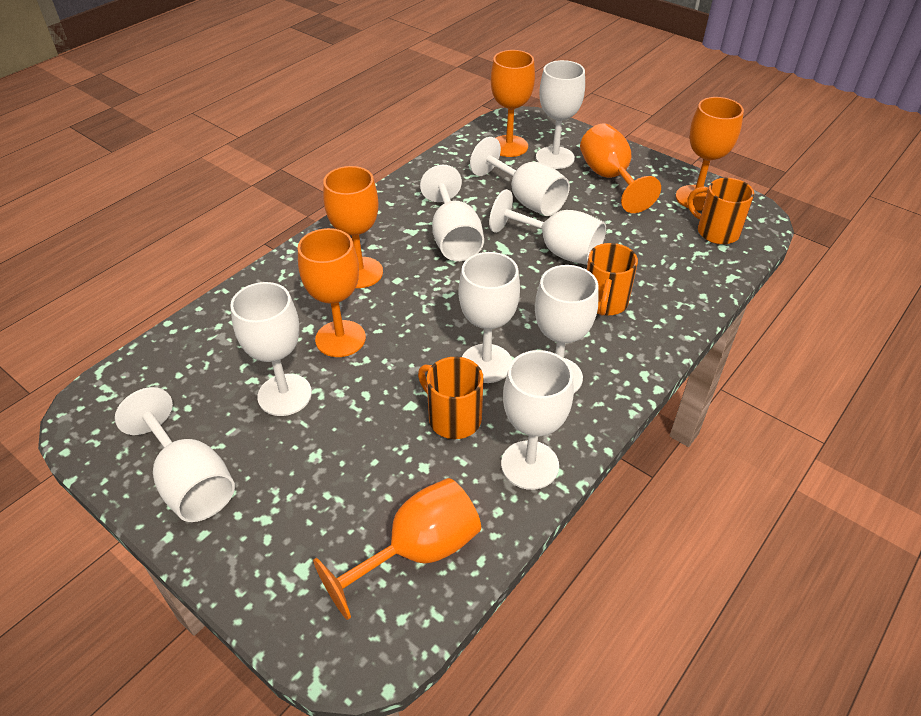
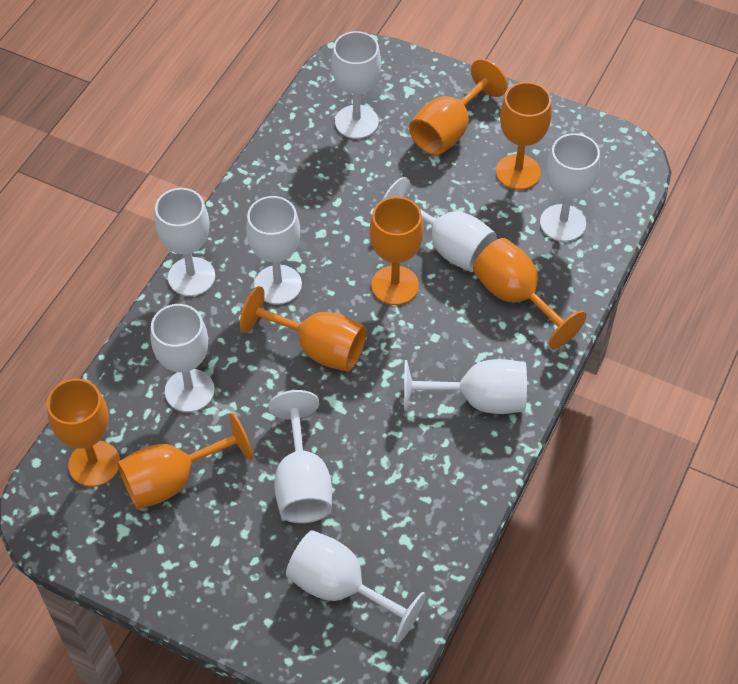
orange goblet: [298,228,366,357] [313,478,481,620] [323,166,383,288] [491,50,535,157] [580,124,661,213] [676,97,744,211] = 6 -> [47,378,120,487] [117,412,253,509] [240,286,367,372] [370,197,424,305] [409,59,508,156] [473,238,587,349] [496,82,552,190] = 7
orange mug: [418,357,484,439] [587,243,638,316] [687,178,754,244] = 3 -> none = 0

